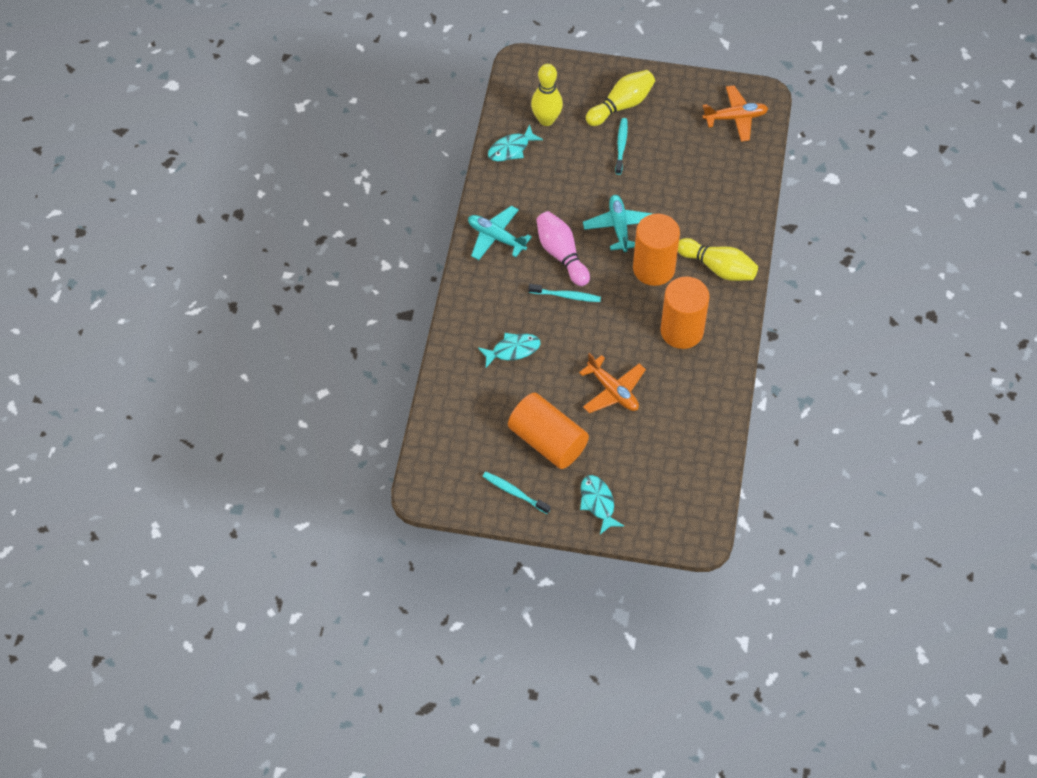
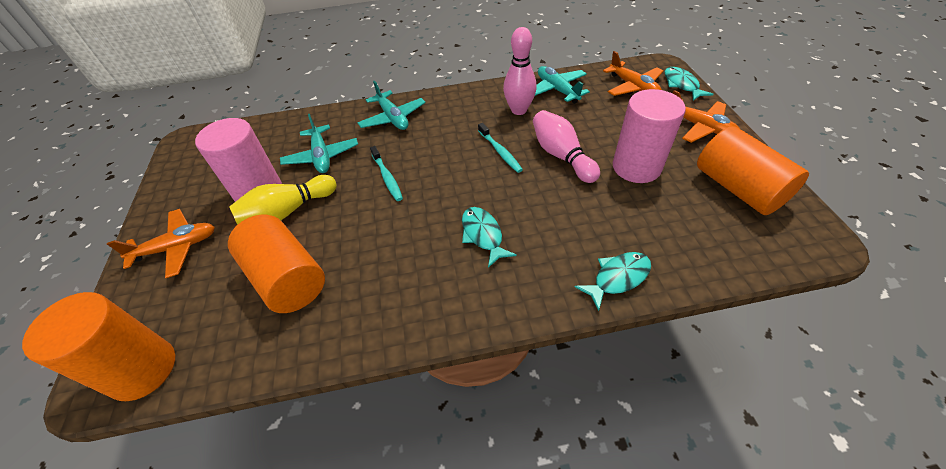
orange plane: [579,353,646,413] [702,85,768,142] = 2 -> [107,209,215,278] [603,51,663,96] [673,90,740,143] = 3
pink bowling pin: [536,211,590,286] = 1 -> [503,27,537,115] [533,110,600,183] = 2
pink cylinder: none = 0 -> [195,118,282,202] [613,89,686,183] = 2
turquoise plane: [468,206,532,260] [583,195,653,252] = 2 -> [280,114,358,173] [357,81,426,130] [535,66,590,104] = 3
turquoise toothbrush: [482,472,551,514] [528,284,601,302] [615,118,628,175] = 3 -> [370,146,403,201] [478,123,523,173] = 2
yellow bowling pin: [531,64,563,126] [586,70,655,126] [678,238,758,281] = 3 -> [229,175,337,225] = 1

